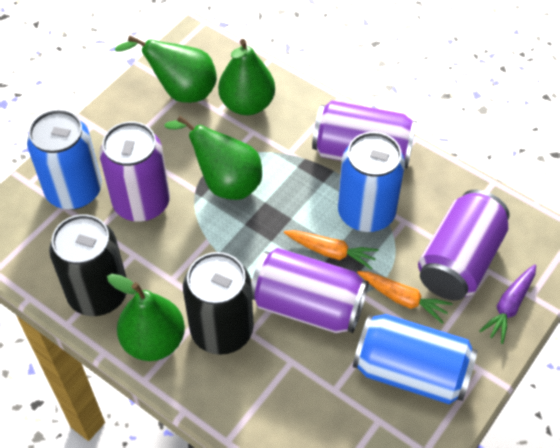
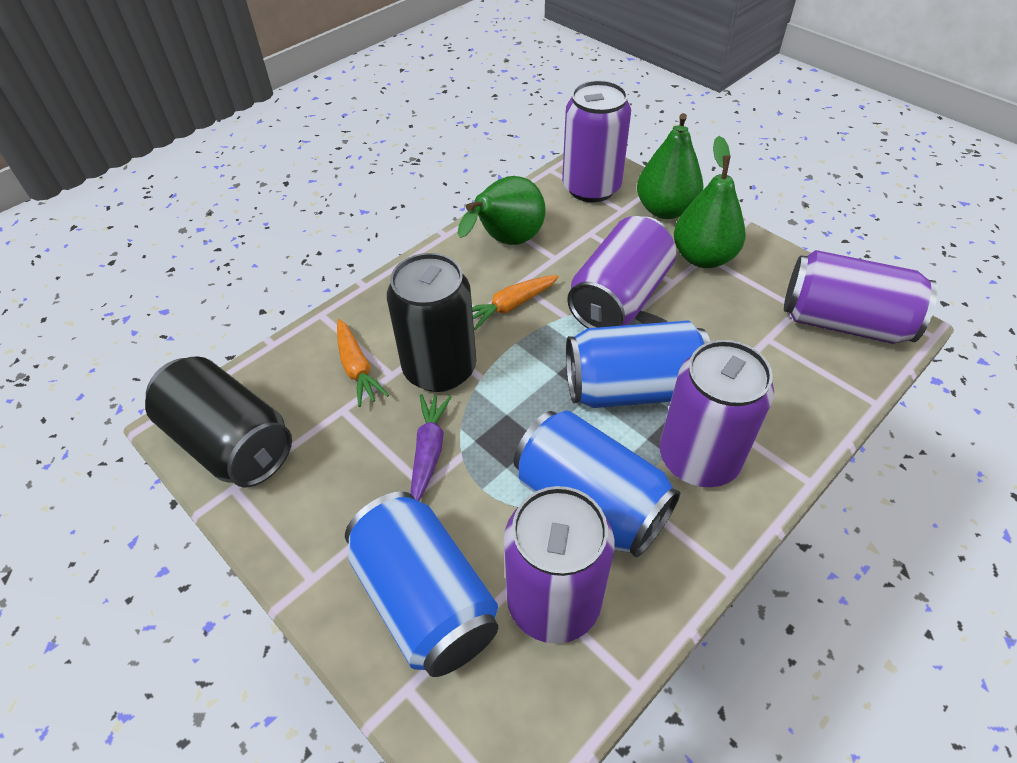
green pear: [107,274,185,361] [115,35,217,103] [165,116,262,200] [218,39,275,115] = 4 -> [458,176,546,245] [637,113,704,219] [674,136,746,268] = 3
purple can: [99,121,170,222] [251,248,369,333] [312,101,417,169] [418,190,510,300] = 4 -> [504,486,614,644] [562,80,631,202] [567,216,676,328] [660,340,774,487] [784,250,938,344] = 5

